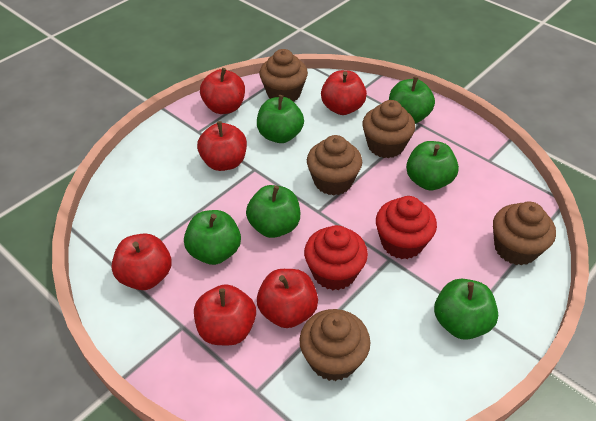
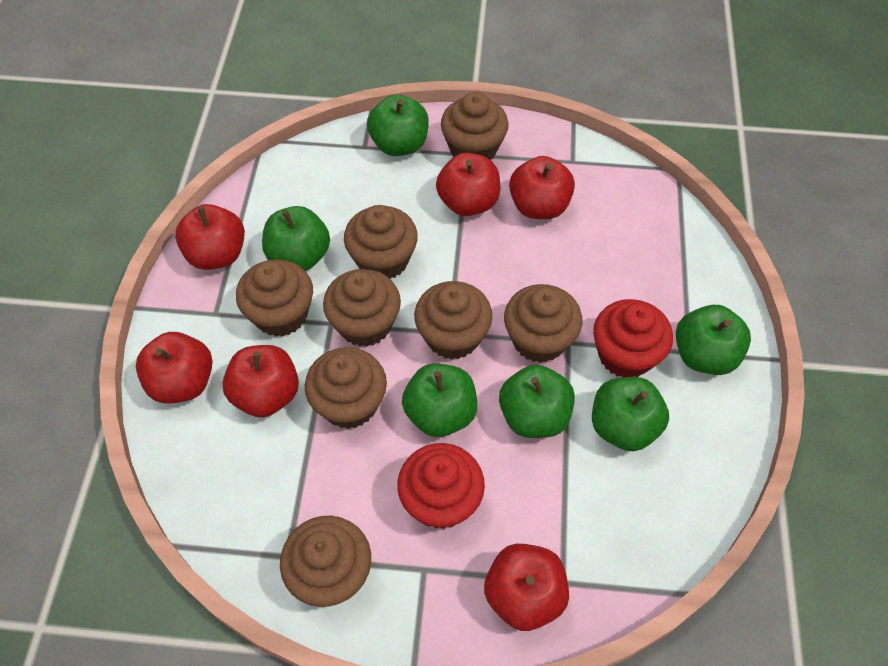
brown cupcake: [260,49,308,102] [299,309,370,381] [307,135,362,195] [362,100,415,158] [493,202,556,266] = 5 -> [236,259,313,337] [280,516,371,607] [305,347,387,429] [323,269,401,347] [344,205,418,279] [414,281,492,360] [441,92,509,160] [504,284,582,363] = 8

